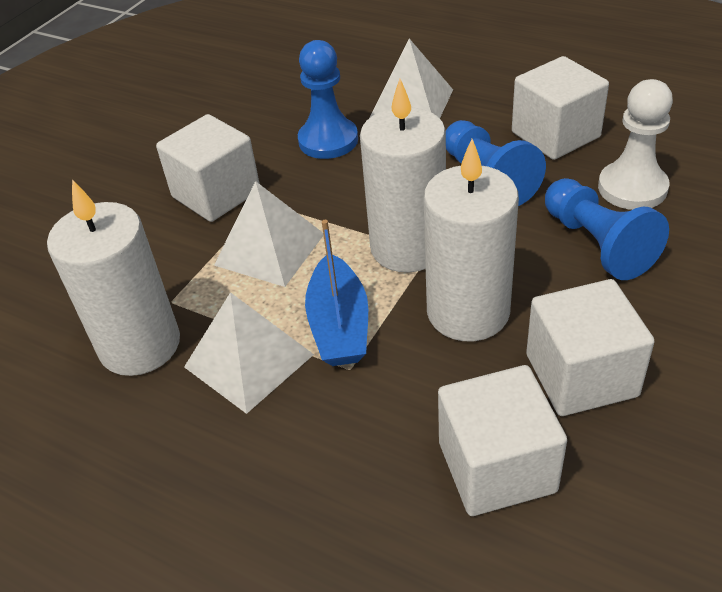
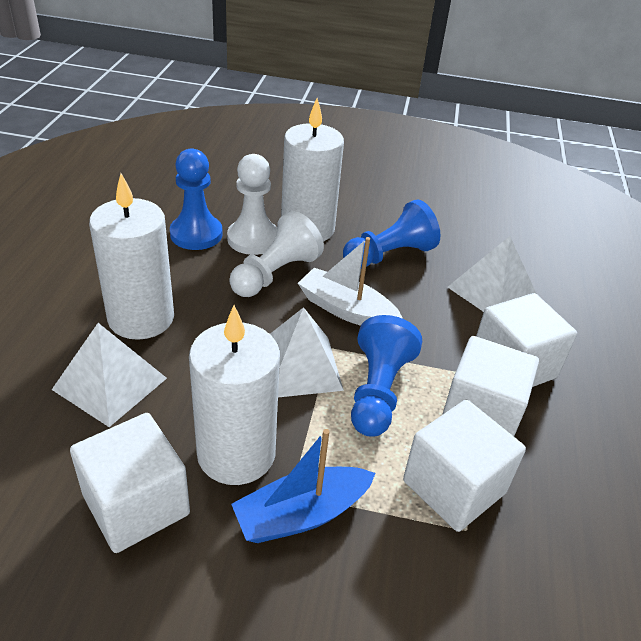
white boat: none = 0 -> [298,237,403,326] = 1
white pawn: [598,79,673,210] = 1 -> [227,154,277,255] [229,211,324,297] = 2

